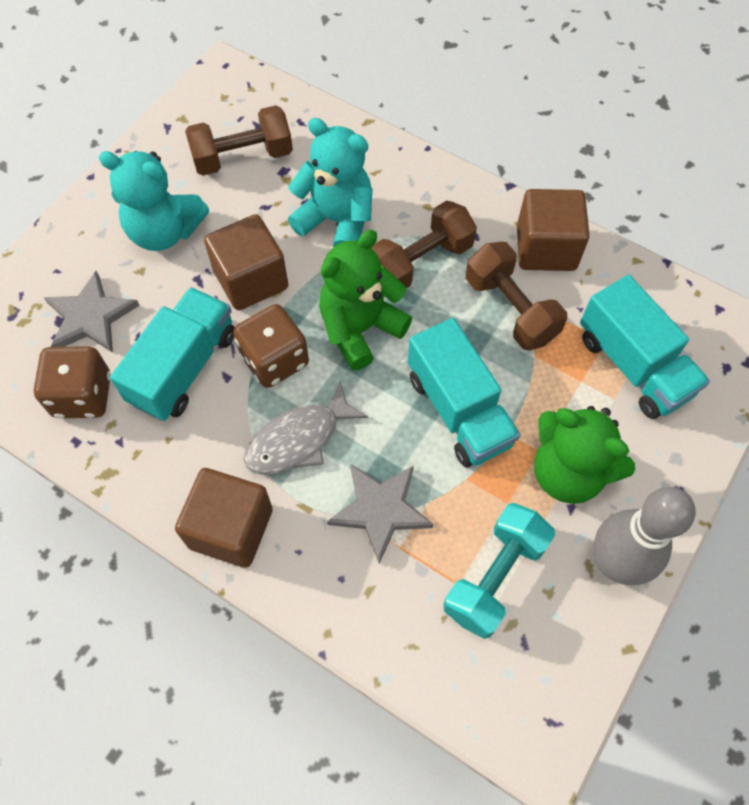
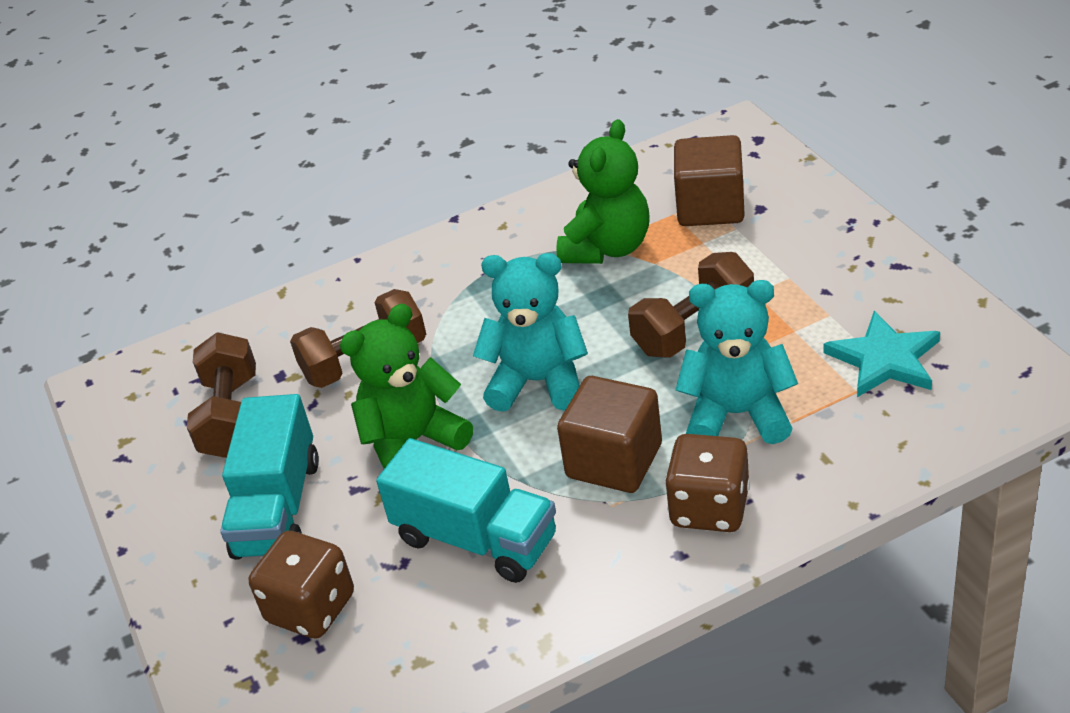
brown cube: [175,468,273,567] [204,214,288,310] [517,189,590,271] = 3 -> [557,376,662,493] [674,135,745,226] = 2
grey bowling pin: [593,487,696,586] = 1 -> none = 0
grey fish: [243,382,368,475] = 1 -> none = 0
grey star: [44,271,140,353] [327,464,433,563] = 2 -> none = 0
turquoise dumbbell: [443,503,555,639] = 1 -> none = 0
turquoise star: none = 0 -> [823,311,940,397] = 1
turquoise truck: [110,287,235,421] [408,318,520,468] [580,275,710,419] = 3 -> [220,394,319,560] [376,438,556,583] = 2

